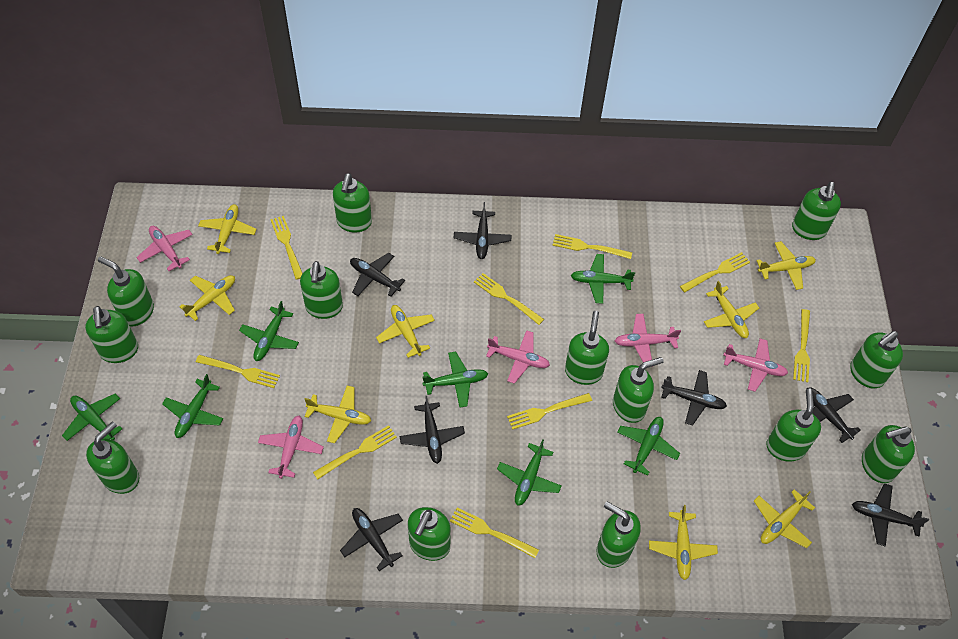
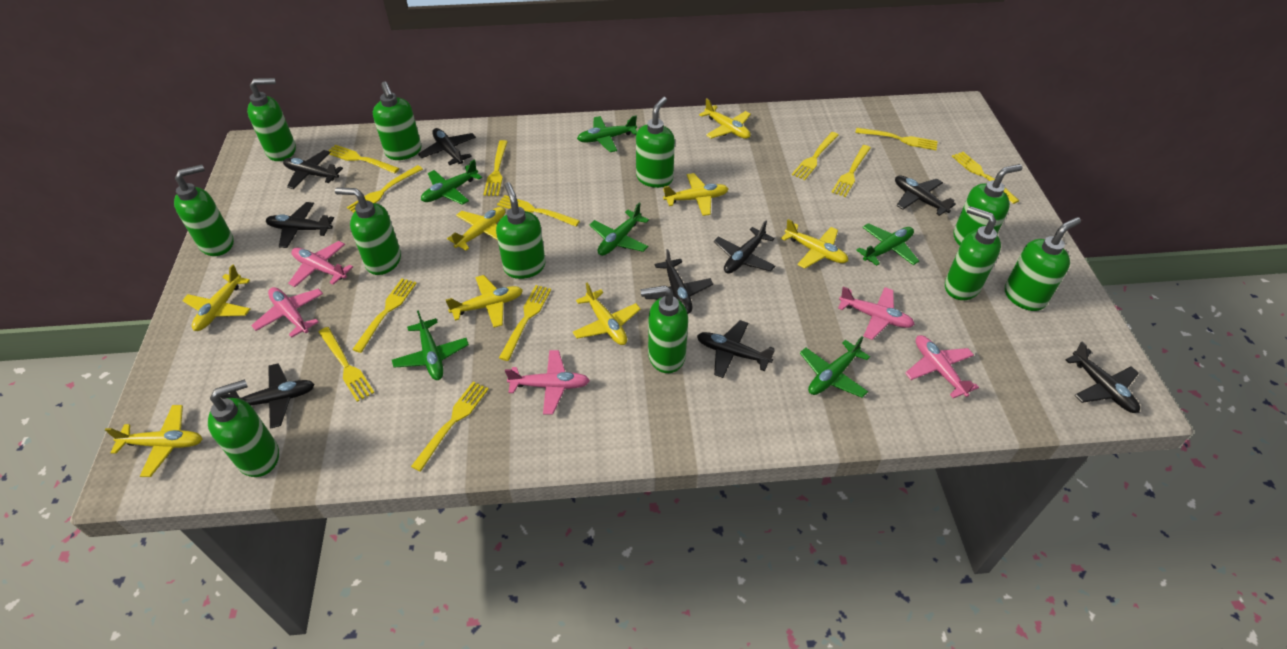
black plane: [340,508,403,571] [350,253,405,297] [400,396,465,464] [454,202,511,259] [661,370,727,426] [807,388,861,443] [852,483,929,546] = 7 -> [220,364,315,429] [265,202,334,248] [283,150,343,189] [418,128,476,165] [644,249,713,314] [697,320,775,378] [714,221,775,274] [895,175,956,216] [1065,342,1140,413] = 9
green plane: [62,394,122,441] [162,374,223,438] [239,301,299,361] [422,352,488,408] [497,439,562,506] [571,254,635,304] [617,417,680,476] = 7 -> [392,310,469,380] [421,159,482,205] [577,116,637,152] [590,203,649,256] [800,336,870,398] [856,223,919,266] = 6
green soap dispenser: [85,306,138,363] [86,421,139,494] [98,256,154,327] [300,261,343,319] [333,173,372,233] [408,507,451,561] [565,311,609,385] [596,502,641,568] [613,357,664,423] [766,388,821,462] [792,182,841,240] [850,331,903,389] [862,425,915,483] = 13 -> [174,165,234,256] [208,379,279,477] [247,78,296,161] [335,187,401,275] [373,81,422,160] [496,182,546,279] [636,97,675,188] [641,285,688,373] [945,206,1001,300] [954,164,1022,245] [1005,217,1081,311] = 11
yellow fork: [196,355,280,388] [270,216,303,280] [313,425,397,480] [450,508,539,558] [474,273,544,325] [507,393,592,430] [552,234,632,259] [680,252,750,293] [793,309,810,382] = 9 -> [319,327,374,402] [329,145,399,174] [347,165,423,213] [352,278,417,353] [411,382,489,472] [483,140,508,196] [497,195,580,226] [499,285,551,361] [792,132,839,180] [832,145,871,197] [855,128,938,150] [952,152,1019,204] = 12

